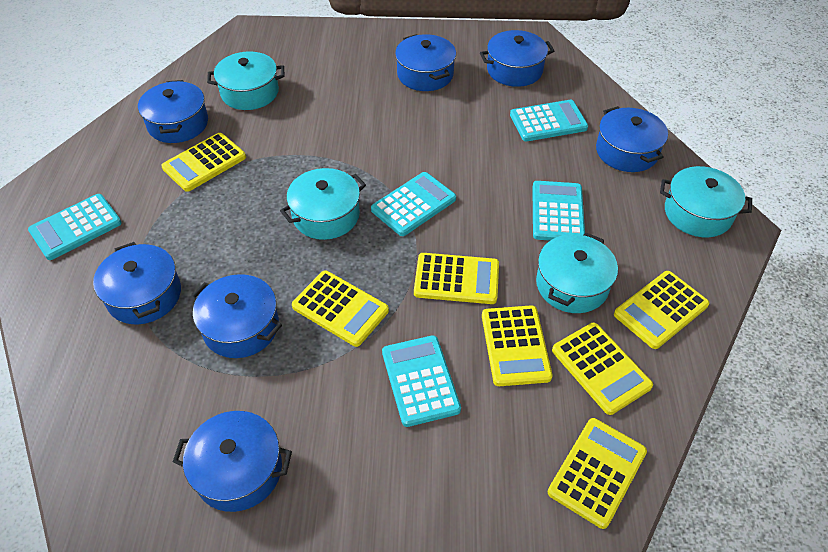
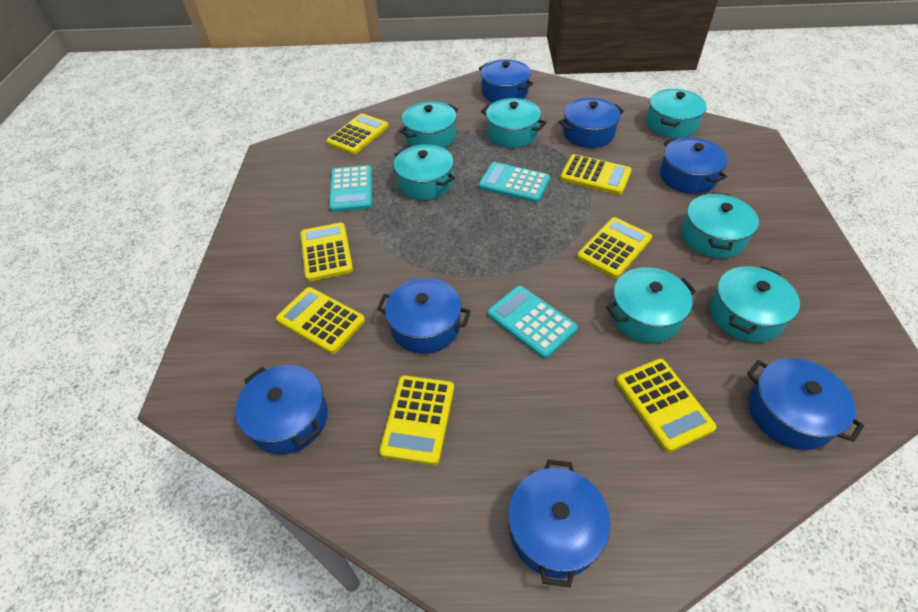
turquoise calculator: [28,194,122,260] [371,172,456,236] [382,335,461,427] [510,100,588,141] [532,181,585,241] = 5 -> [329,165,372,212] [479,162,550,203] [487,285,578,359] = 3
turquoise pot: [207,52,285,110] [280,168,366,240] [536,233,618,313] [660,166,752,237] = 4 -> [394,144,455,200] [399,101,458,148] [481,98,547,148] [606,267,696,343] [646,89,707,138] [682,192,759,258] [710,266,800,343] = 7

